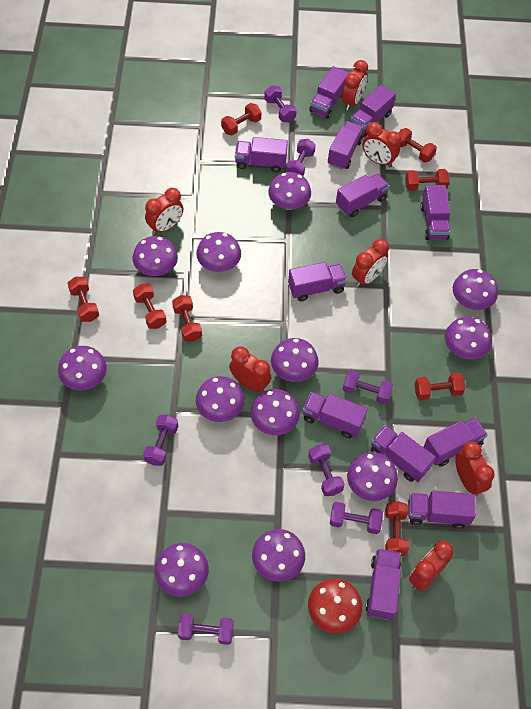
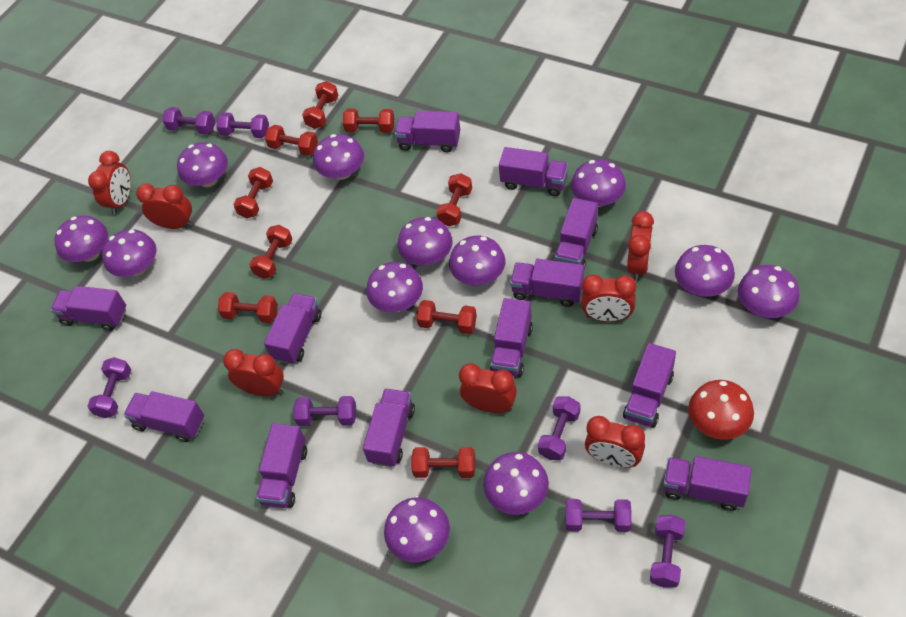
red dumbbell: [67,277,99,322] [133,284,167,329] [172,295,202,342] [221,103,262,135] [385,501,409,556] [399,128,437,162] [405,169,449,191] [414,372,465,400] = 8 -> [218,292,278,323] [233,167,273,218] [250,225,292,279] [265,125,318,156] [302,81,338,129] [343,109,394,133] [412,447,475,478] [416,300,477,334] [436,173,472,226] = 9

